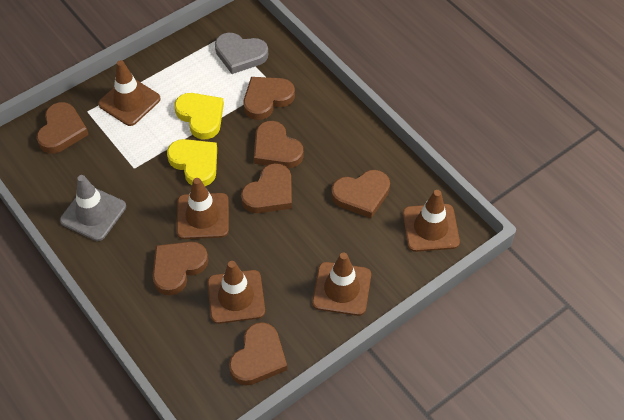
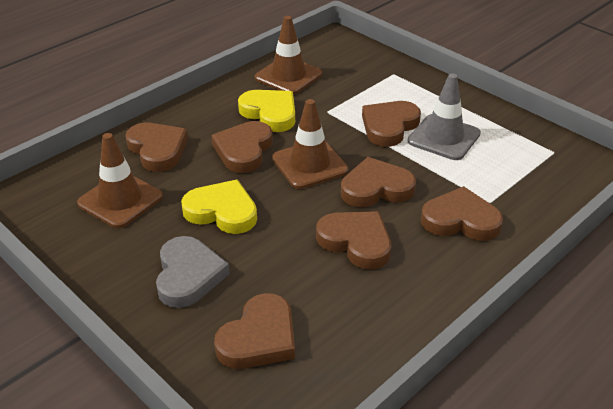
brown traffic cone: [98,60,161,126] [177,178,229,239] [207,261,265,324] [312,252,371,316] [403,190,460,252] = 5 -> [77,133,163,228] [255,16,322,95] [272,99,348,189] = 3

